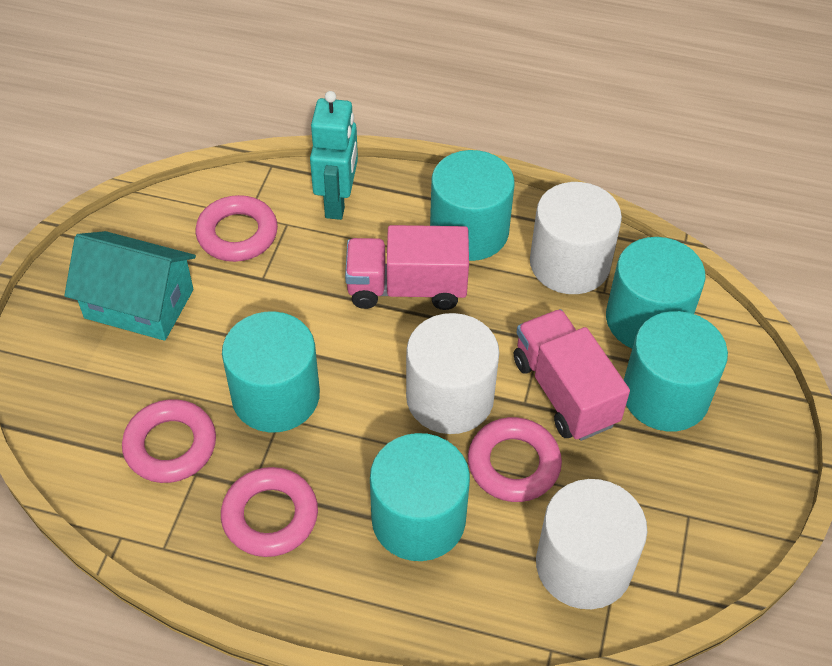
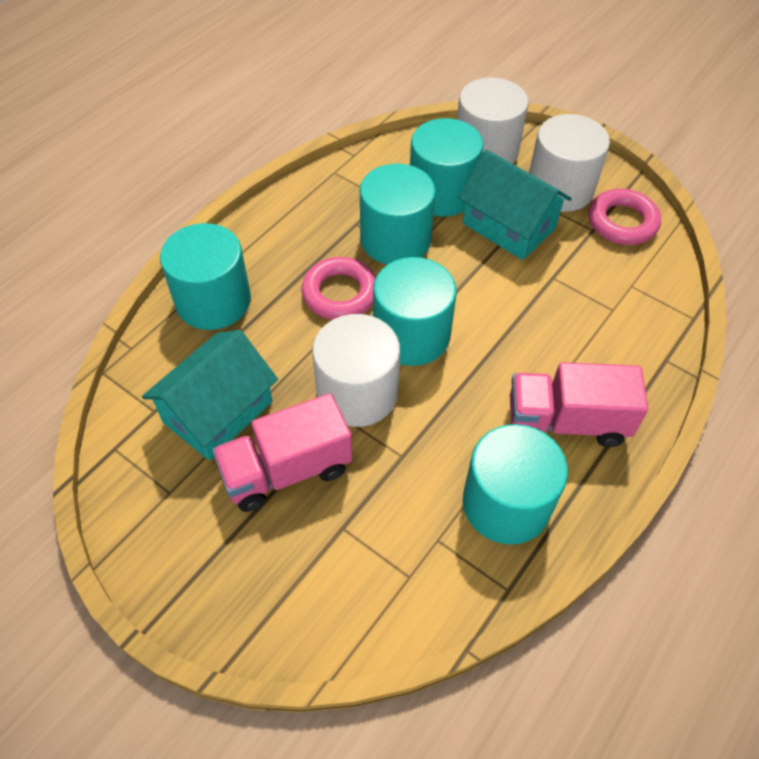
pink ring: [122,399,216,483] [196,195,278,262] [221,467,318,557] [468,417,562,502] = 4 -> [301,257,376,320] [589,189,661,245] = 2
turquoise house: [64,231,196,341] = 1 -> [142,330,278,460] [458,149,572,260] = 2
turquoise robot: [310,91,358,220] = 1 -> none = 0

